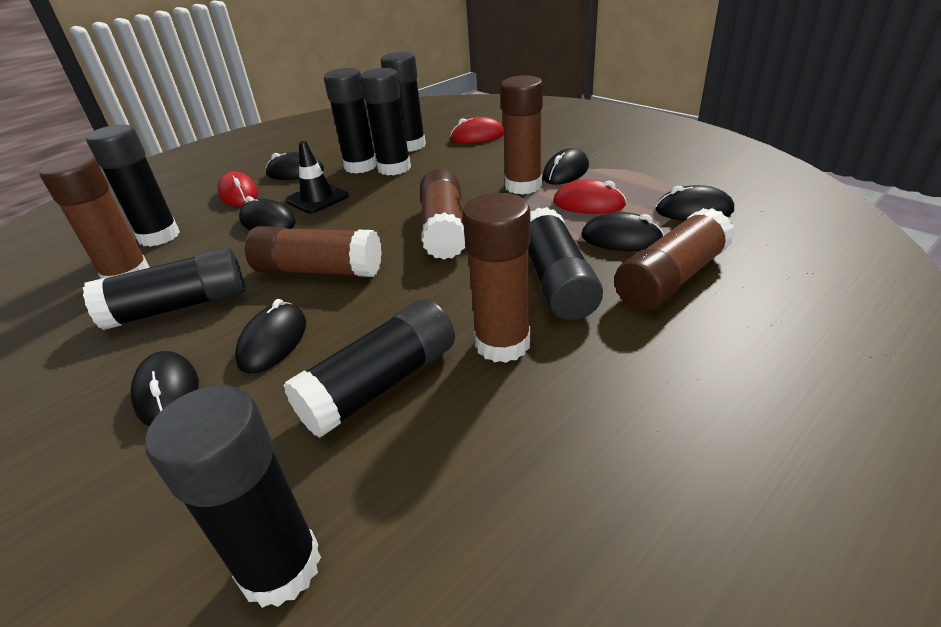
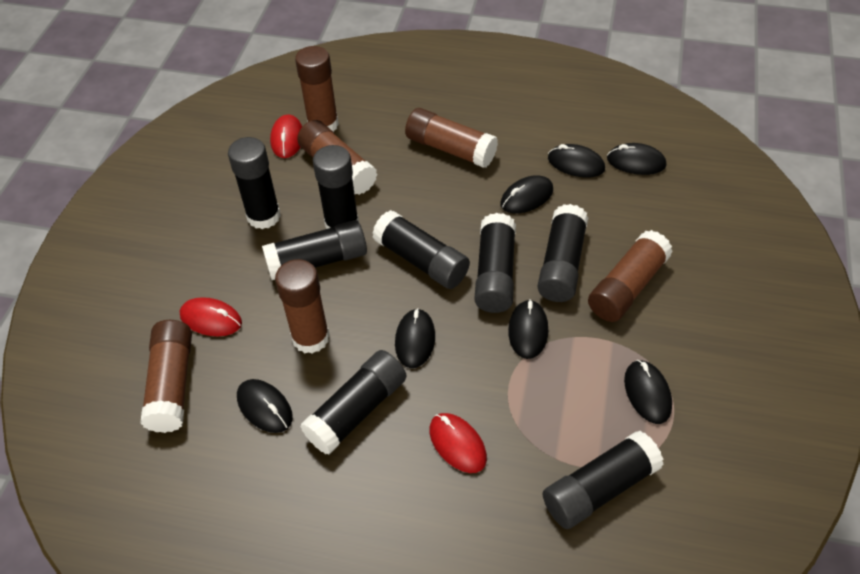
black traffic cone: [285,141,349,214] = 1 -> none = 0

